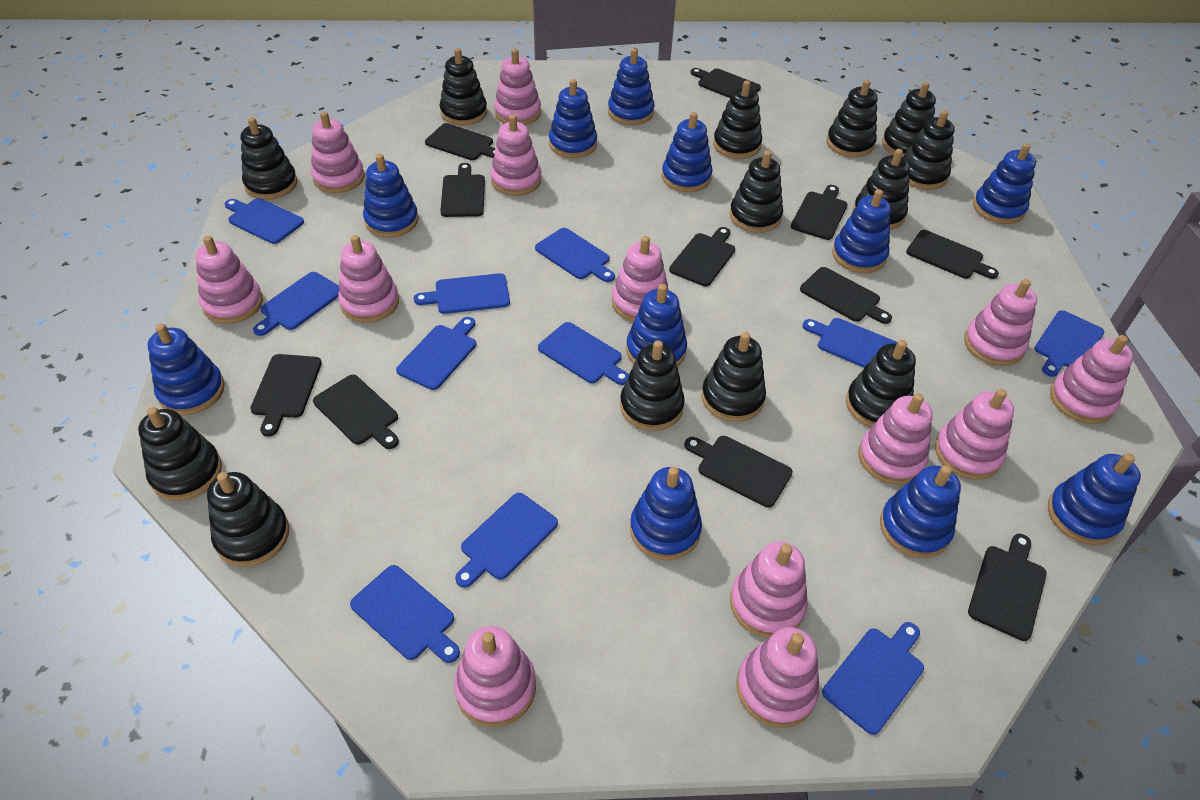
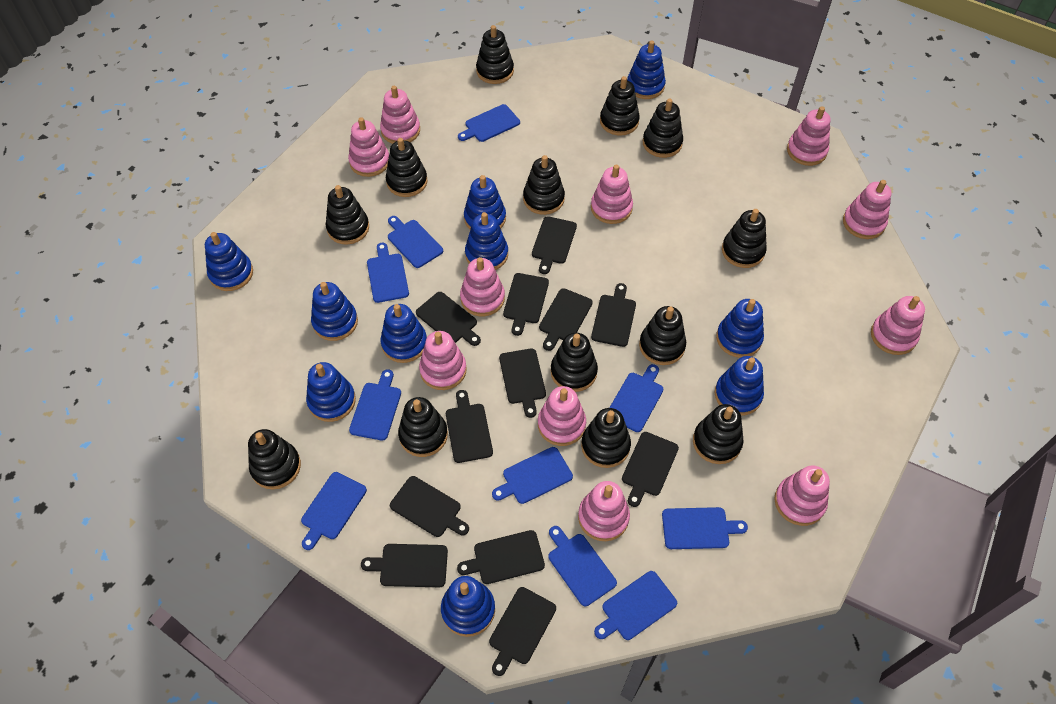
black cutting board: [250,354,322,437] [313,375,399,449] [425,123,495,160] [440,163,485,217] [669,227,735,286] [684,436,793,508] [690,68,761,98] [791,185,848,240] [800,267,892,324] [906,230,999,279] [968,534,1046,641] = 11 -> [361,544,448,587] [390,476,469,537] [416,292,481,346] [446,390,493,463] [457,530,545,584] [489,587,556,676] [499,349,546,418] [503,273,549,336] [532,216,577,274] [539,288,593,351] [591,283,636,347] [622,432,679,507] = 12
blue cutting board: [225,198,304,244] [253,272,339,336] [350,565,460,663] [396,317,476,390] [414,273,510,314] [455,493,558,588] [535,228,615,282] [538,322,629,385] [803,318,897,368] [822,622,924,735] [1034,310,1104,377] = 11 -> [301,472,367,550] [349,369,401,441] [367,243,409,303] [388,216,443,268] [458,104,520,142] [492,447,573,504] [549,526,617,606] [594,571,677,640] [609,364,664,432] [662,507,748,549] = 10
blue stacking toy: [148,324,225,415] [363,154,419,238] [549,79,597,158] [608,48,654,125] [626,284,687,367] [630,467,702,560] [662,112,713,192] [832,189,891,273] [880,465,961,558] [973,143,1036,224] [1048,453,1141,545] = 11 -> [205,232,253,291] [306,362,356,422] [311,282,358,341] [381,304,427,363] [441,576,495,637] [464,175,506,229] [465,212,508,270] [627,40,666,99] [715,356,764,416] [716,299,764,358] = 10
pink stacking toy: [195,236,263,324] [311,111,365,193] [338,235,399,323] [454,626,536,727] [490,115,541,196] [494,49,541,125] [612,236,669,322] [730,542,808,638] [736,627,820,728] [858,393,933,485] [935,389,1014,480] [964,279,1037,366] [1050,335,1133,424] = 13 -> [348,117,389,177] [380,86,420,144] [419,331,467,390] [460,257,505,316] [538,386,586,446] [578,481,630,541] [591,165,633,224] [774,465,830,526] [787,106,830,166] [843,180,892,239] [871,296,925,355] = 11

